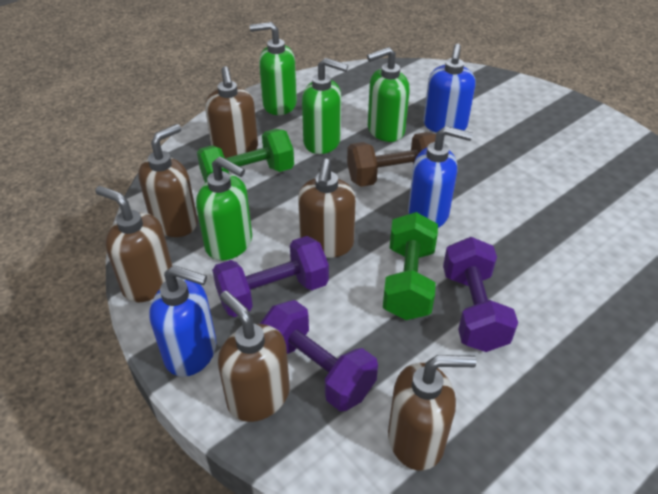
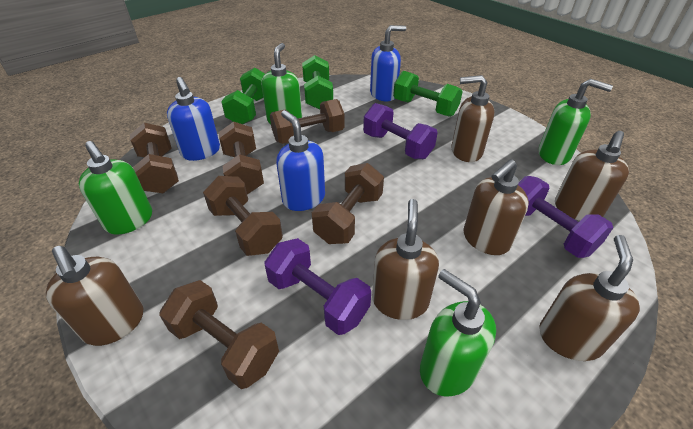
brown dumbbell: [347,132,436,187] = 1 -> [130,123,179,194] [159,280,279,389] [203,176,283,256] [218,122,264,194] [270,99,344,144] [312,163,384,244] = 6
green dumbbell: [197,129,294,183] [383,212,438,320] = 2 -> [221,68,265,124] [302,55,333,110] [393,71,463,117] = 3

